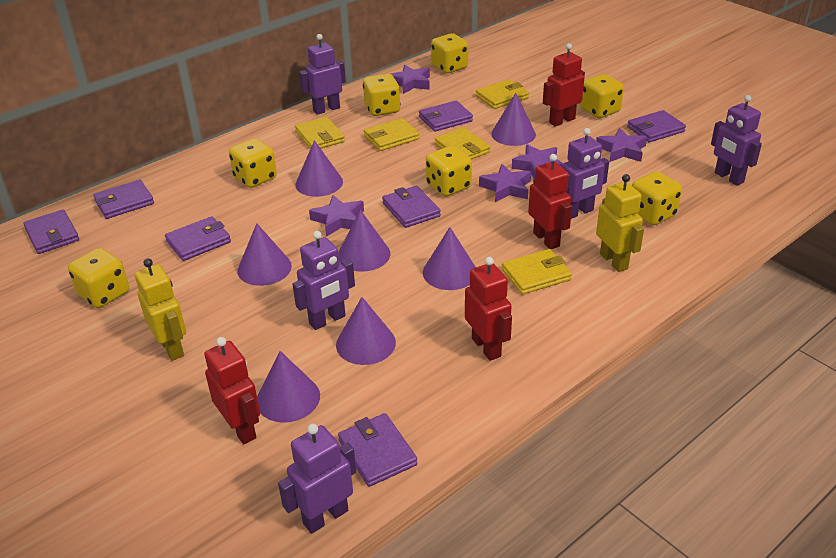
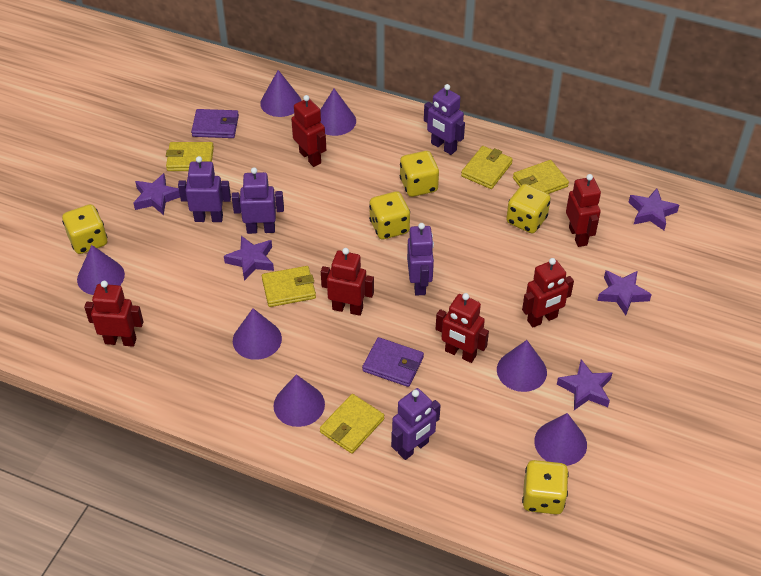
purple wallet: [23,209,79,254] [93,180,154,219] [165,216,231,261] [338,413,418,487] [382,186,441,228] [419,101,473,132] [627,110,686,142] = 7 -> [191,109,239,138] [362,337,424,387] = 2
red robot: [204,337,260,445] [465,257,512,361] [528,154,572,249] [543,43,585,127] = 4 -> [84,281,144,347] [291,95,326,167] [321,248,374,316] [436,293,489,363] [522,258,574,328] [566,174,601,247] = 6
yellow dice: [68,248,129,308] [229,138,277,188] [363,74,401,116] [426,146,472,196] [431,33,468,73] [580,74,624,118] [632,171,682,225] = 7 -> [62,204,107,254] [369,191,410,239] [400,151,439,197] [506,184,551,233] [522,460,569,515] = 5
yellow robot: [135,258,186,361] [596,174,644,272] = 2 -> none = 0

